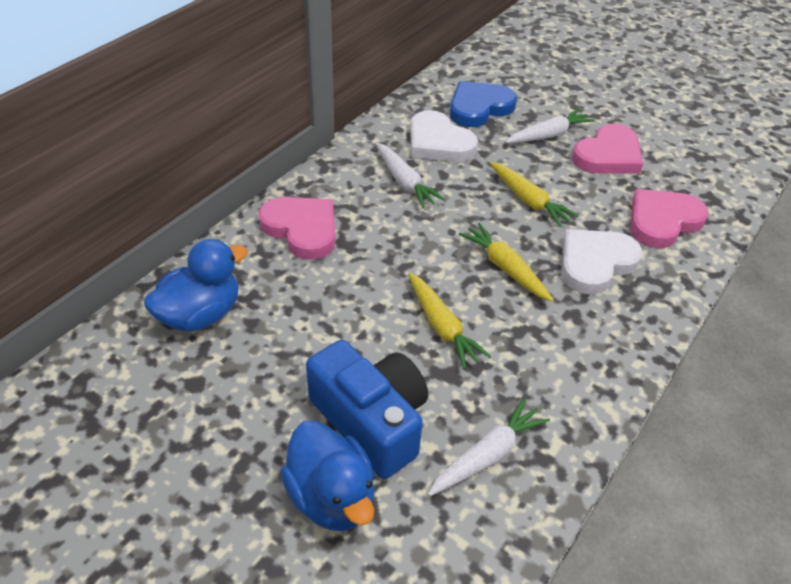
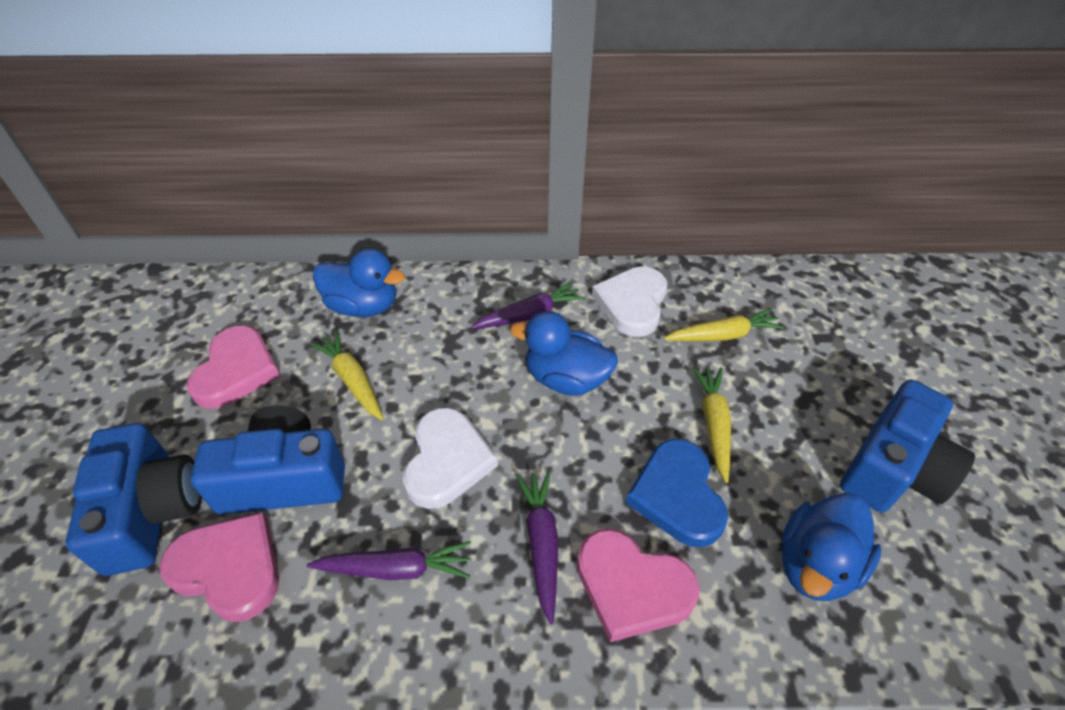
blue camera: [306,340,428,479] = 1 -> [65,423,202,576] [191,406,345,515] [840,380,975,513] = 3
blue duck: [144,239,248,332] [280,421,374,531] = 2 -> [313,248,405,317] [510,311,618,396] [781,493,882,601] = 3
purple carrot: none = 0 -> [307,541,471,580] [471,281,585,329] [516,471,559,624] = 3
white carrot: [376,142,445,208] [428,398,550,496] [506,109,595,143] = 3 -> none = 0

